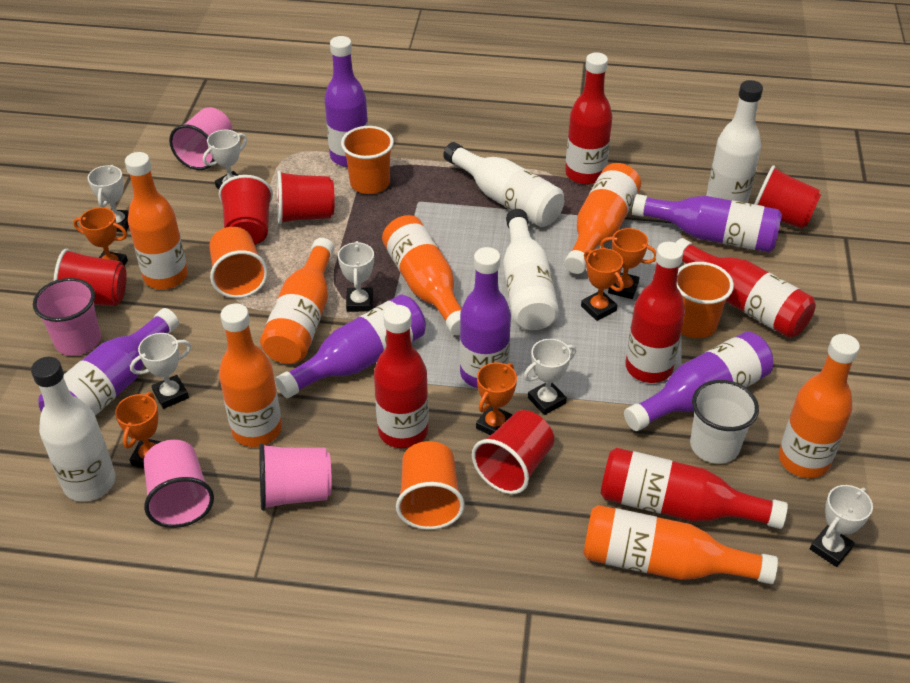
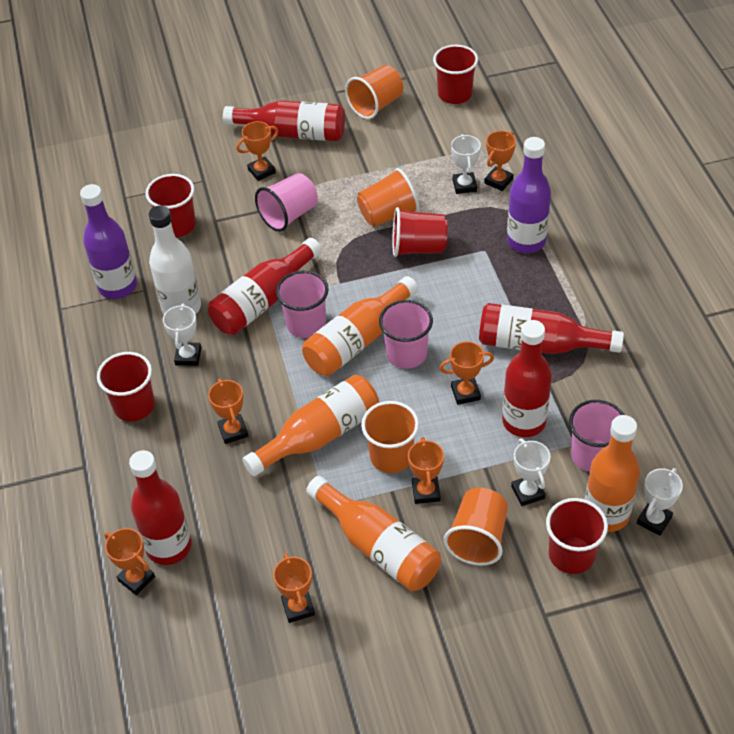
orange bottle: [125,152,188,289] [219,303,282,447] [260,238,335,364] [382,215,461,335] [564,163,641,274] [583,505,778,584] [779,334,860,478] = 7 -> [242,374,379,476] [302,276,418,376] [306,476,441,591] [585,415,640,532] = 4
orange trophy: [73,207,128,266] [115,392,161,468] [476,363,517,435] [581,248,624,321] [600,228,657,299] = 5 -> [104,528,155,595] [208,379,248,444] [236,121,278,181] [273,553,315,623] [408,437,444,504] [439,341,494,405] [484,131,516,191] = 7
purple bottle: [39,308,179,416] [275,294,426,398] [324,36,368,167] [460,247,511,388] [624,331,773,431] [632,194,782,252] = 6 -> [80,184,137,299] [507,137,551,253] = 2
white bottle: [31,357,115,502] [443,142,564,227] [503,209,559,330] [706,80,763,203] = 4 -> [149,205,201,315] = 1
white cup: [690,380,759,464] = 1 -> none = 0
white trophy: [88,165,129,232] [130,333,191,409] [203,130,247,189] [338,241,374,312] [524,339,576,415] [810,485,873,567] = 6 -> [163,303,201,366] [451,134,481,194] [511,438,551,506] [637,468,683,536] = 4

